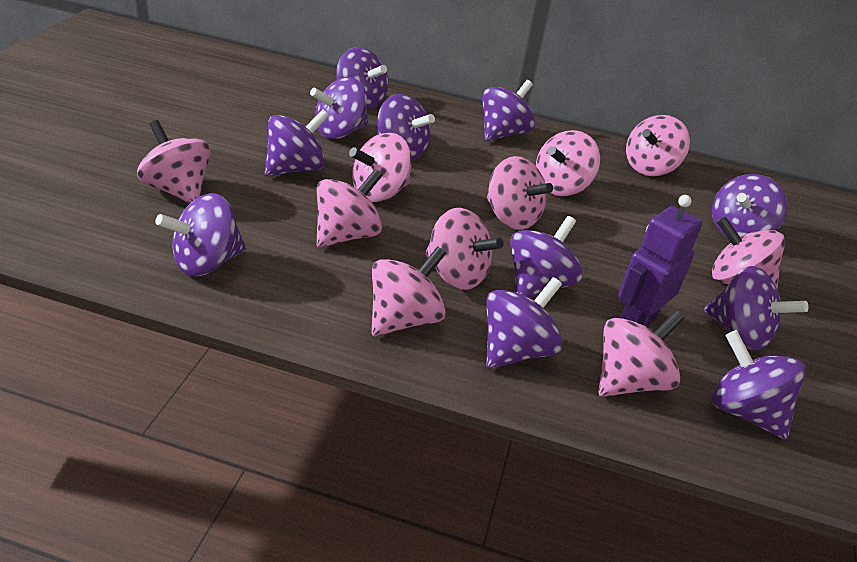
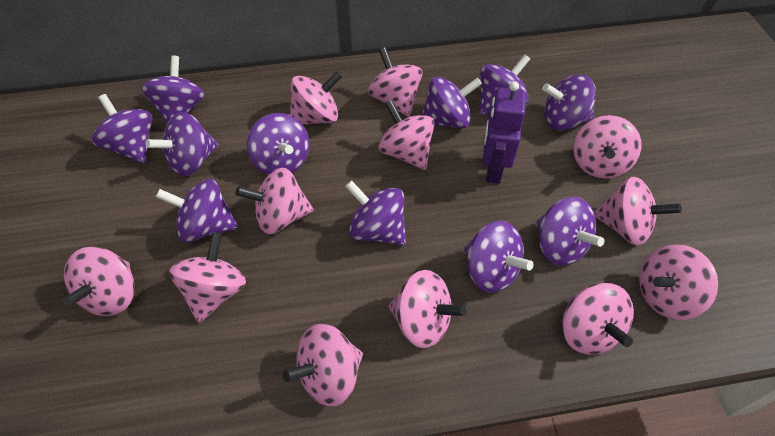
pink spinning top: [137,120,211,203] [316,169,383,248] [349,133,412,202] [371,246,446,336] [425,208,503,290] [487,156,553,230] [536,130,600,196] [599,310,685,397] [626,115,690,176] [712,217,785,289] = 10 -> [63,247,135,316] [169,232,246,323] [236,167,314,234] [283,323,363,406] [290,71,342,125] [368,47,422,117] [379,100,435,170] [388,270,466,348] [562,283,634,355] [573,115,641,179] [594,177,682,246] [639,244,718,320] = 12

